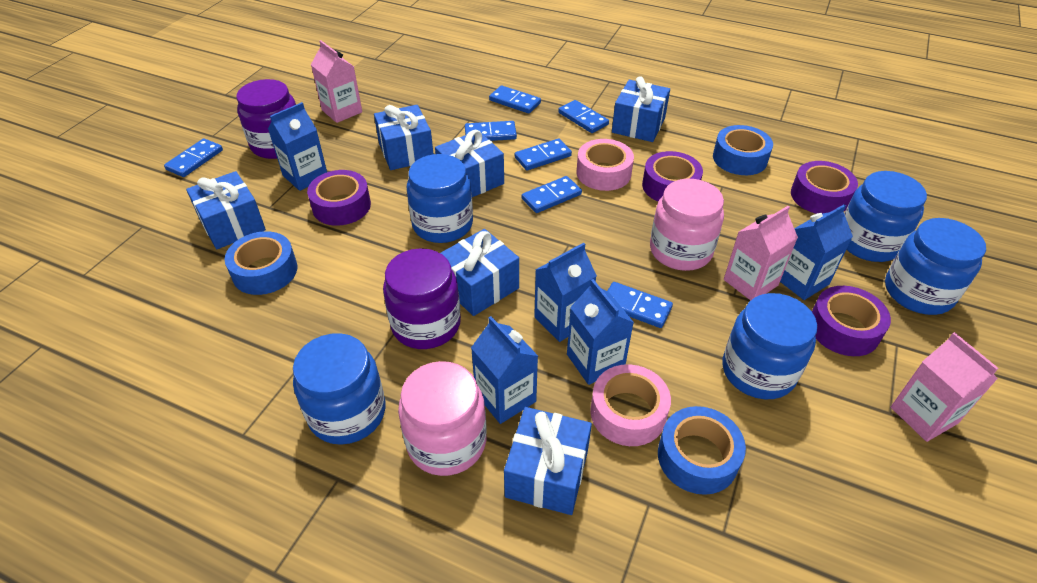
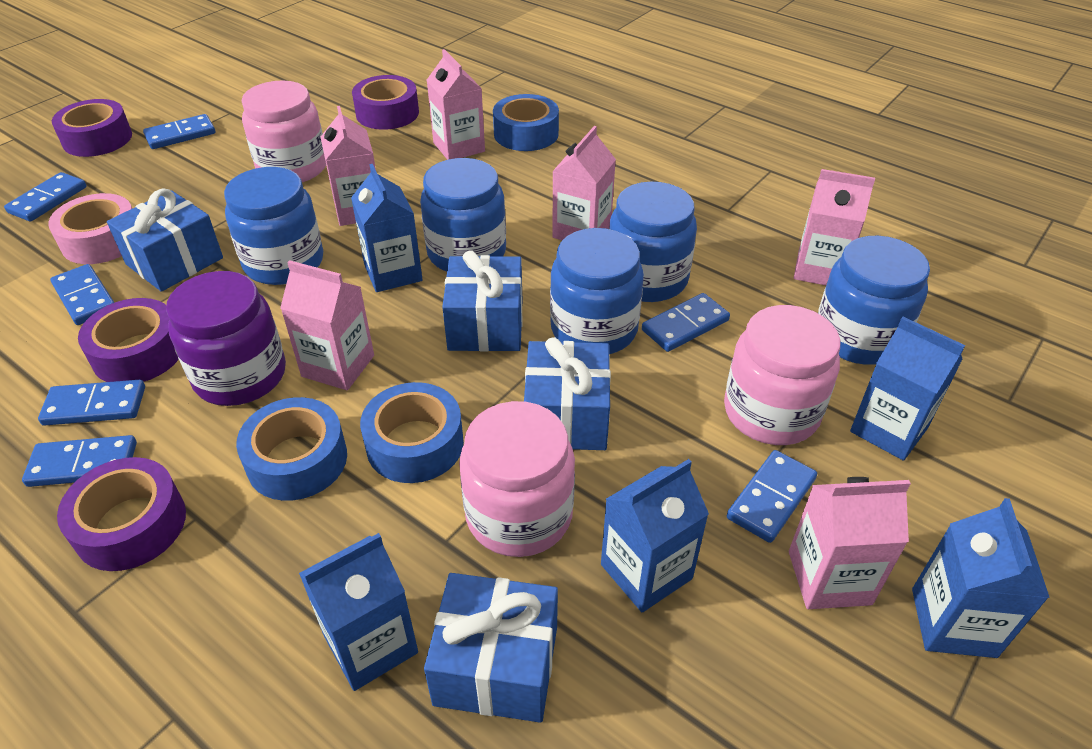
blue gift: [186,171,266,249] [374,105,433,170] [435,130,504,197] [441,229,519,316] [504,407,592,515] [612,76,670,142] = 6 -> [107,188,223,292] [424,573,558,723] [442,250,523,352] [524,337,611,450] = 4
pink carton: [311,40,362,123] [724,206,798,301] [891,332,998,442] = 3 -> [280,260,374,390] [321,106,376,226] [427,49,485,160] [552,126,616,240] [789,477,911,609] [794,169,875,285] = 6
pink jar: [398,361,486,476] [650,179,724,271] = 2 -> [242,81,326,182] [459,401,575,557] [724,305,840,445] = 3
pink tape: [577,139,634,191] [590,364,671,446] = 2 -> [48,193,132,264] = 1
purple jar: [236,79,296,159] [383,248,461,349] = 2 -> [166,271,286,406] = 1

